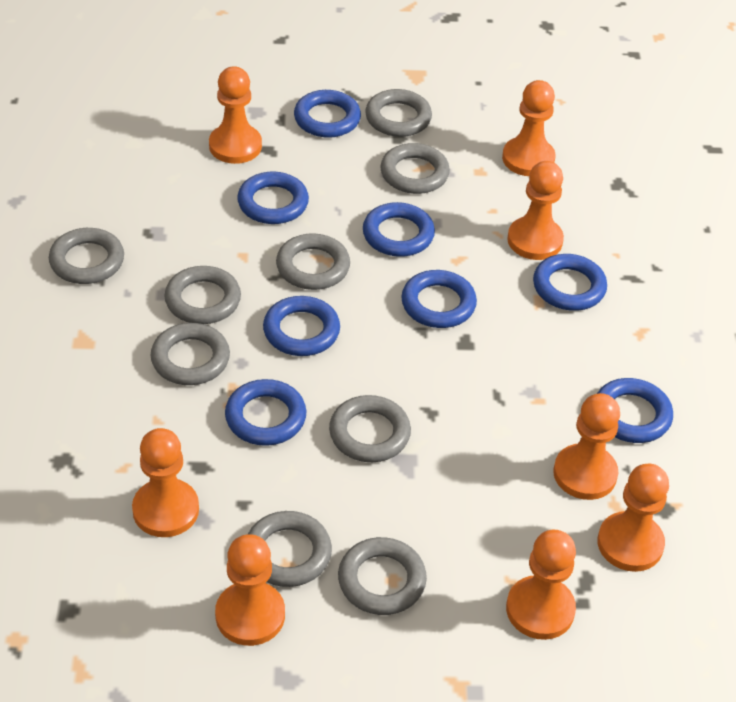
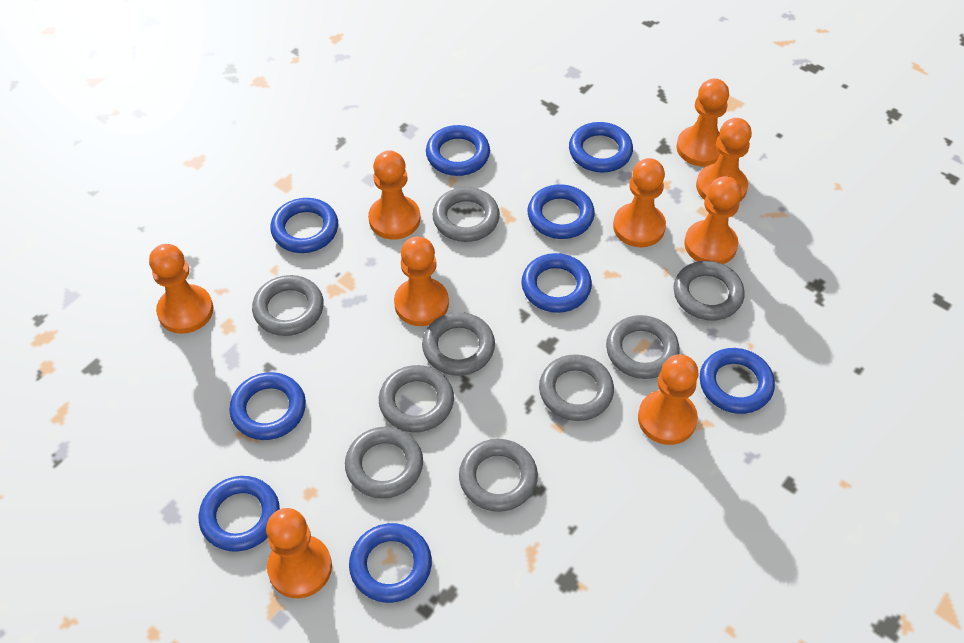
blue ring: [225,379,306,446] [237,172,309,224] [263,296,340,356] [294,90,361,138] [363,202,435,257] [401,270,477,328] [533,254,607,311] [597,378,673,443] = 8 -> [199,476,280,552] [229,372,306,440] [270,198,338,253] [349,523,432,603] [426,125,490,176] [522,253,592,313] [528,184,595,239] [569,122,633,173] [700,348,775,414] = 9
orange pawn: [132,428,199,537] [209,66,262,164] [215,534,285,646] [502,80,555,176] [506,530,576,640] [507,161,564,260] [553,393,620,500] [597,464,669,572] = 8 -> [149,244,213,334] [266,508,332,598] [368,150,420,239] [394,236,449,326] [613,158,666,247] [638,354,699,445] [676,78,729,167] [684,176,741,264] [696,118,752,202] = 9

